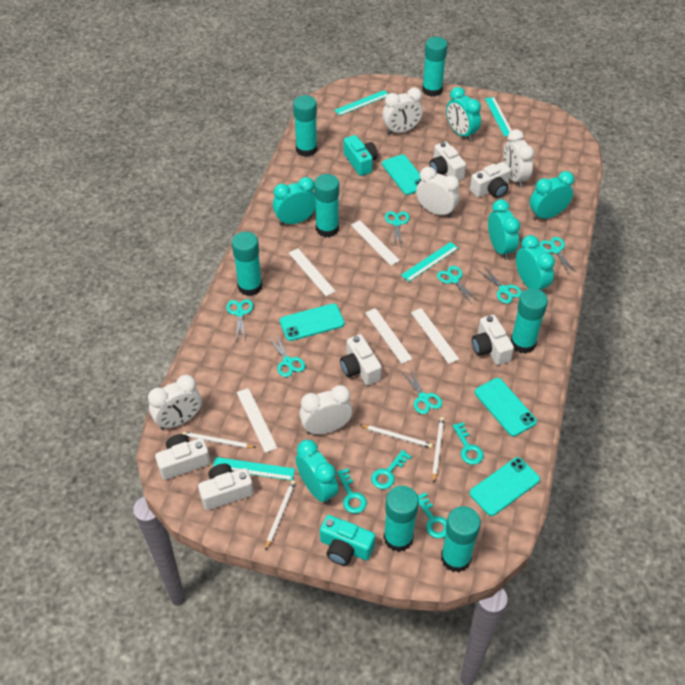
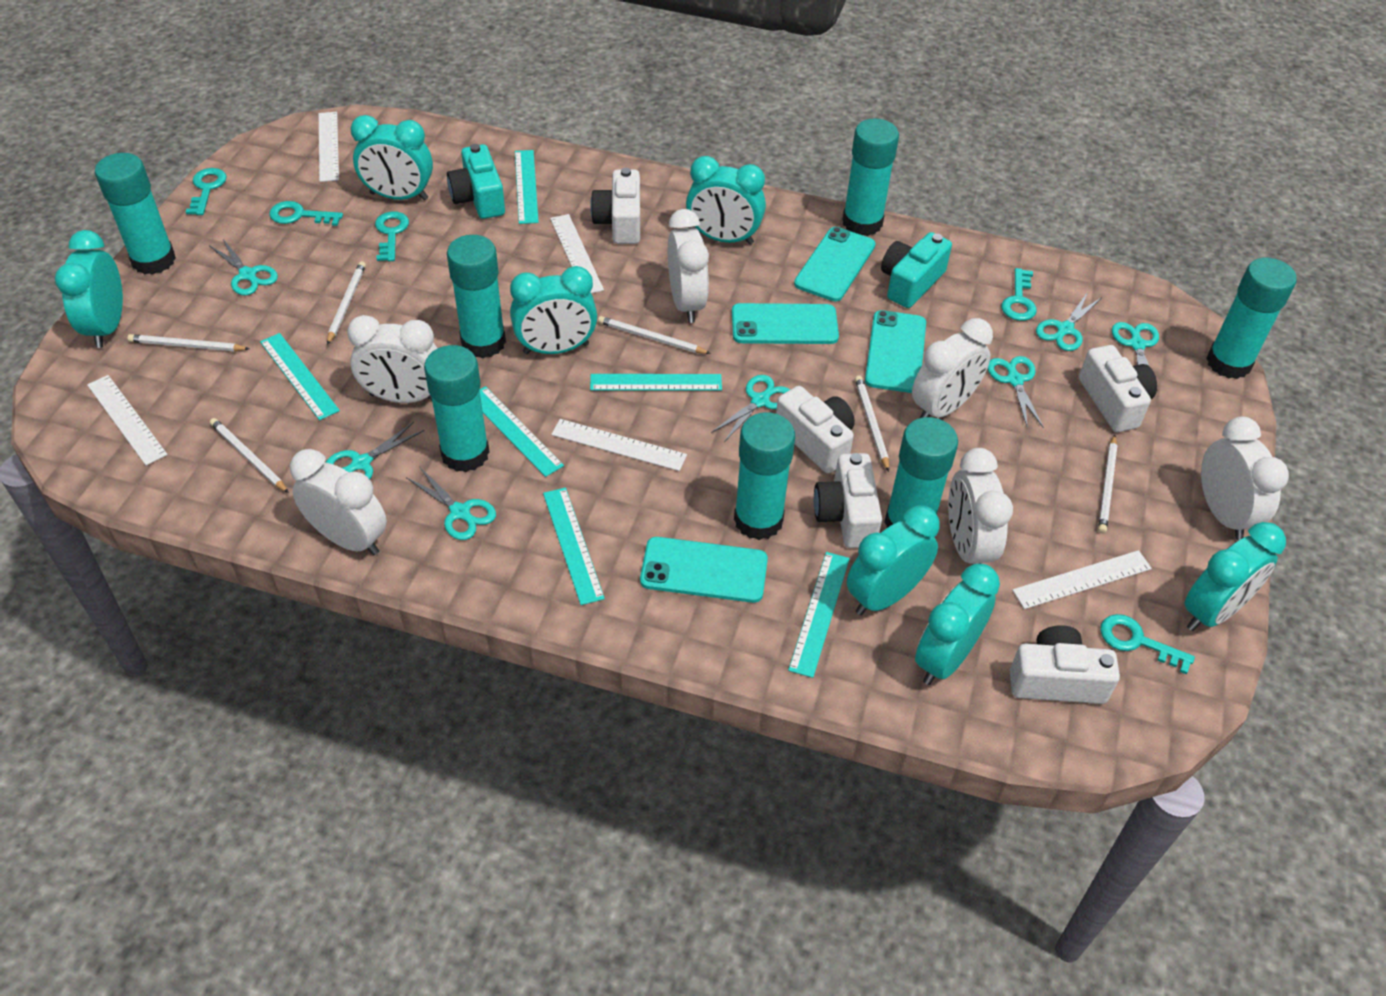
turquoise clock: [273,177,316,226] [296,440,339,505] [446,87,481,141] [488,199,520,260] [516,235,555,290] [530,171,574,221] = 6 -> [55,230,123,348] [351,115,433,200] [510,266,597,354] [686,156,766,245] [847,505,940,615] [915,564,1000,685] [1185,522,1286,631] = 7
turquoise key: [337,468,367,514] [371,450,412,489] [418,492,447,538] [453,422,484,465] = 4 -> [186,168,227,215] [269,201,343,226] [375,211,409,261] [1001,268,1037,321] [1100,614,1195,674] = 5
turquoise ruler: [213,457,295,481] [334,90,388,116] [401,242,459,282] [485,97,512,137] = 4 -> [260,333,340,420] [479,386,564,477] [515,150,539,224] [543,488,605,605] [590,374,722,391] [788,552,850,678] = 6
white camera: [155,434,211,480] [198,464,254,510] [340,334,382,385] [430,142,466,181] [470,162,511,198] [472,315,514,365] = 6 -> [590,168,640,244] [776,386,855,473] [814,453,882,548] [1010,625,1120,704] [1079,345,1157,432] = 5
white clock: [148,375,202,430] [299,385,353,434] [382,88,423,134] [416,167,460,218] [503,130,534,188] = 5 -> [290,449,387,555] [347,315,437,403] [668,209,709,323] [912,318,993,418] [948,448,1013,565] [1201,417,1289,540] = 6
white pencil: [182,432,256,448] [265,480,296,550] [360,425,433,448] [432,417,444,483] = 4 -> [128,334,249,351] [210,418,289,493] [327,261,366,345] [598,316,711,354] [855,375,889,472] [1098,434,1117,533] = 6

